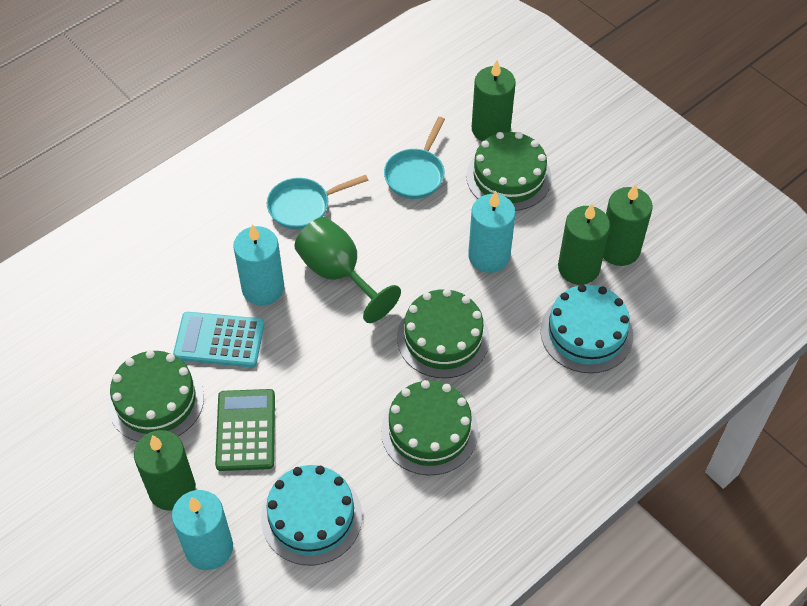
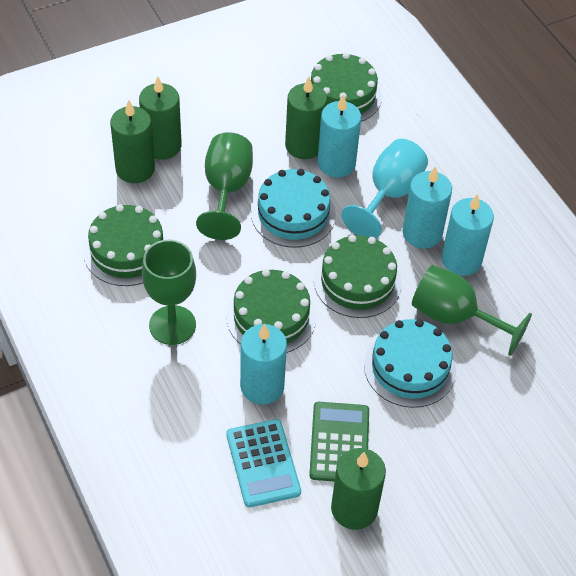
green goblet: [294,217,401,323] = 1 -> [142,240,196,345] [196,132,253,240] [412,265,532,356] = 3
turquoise candle: [172,490,233,570] [233,224,284,306] [468,191,516,273] = 3 -> [240,324,287,405] [317,94,361,177] [403,166,452,249] [441,194,494,276] = 4
turquoise goblet: none = 0 -> [341,139,428,239] = 1
turquoise pan: [267,175,368,230] [384,117,445,199] = 2 -> none = 0

